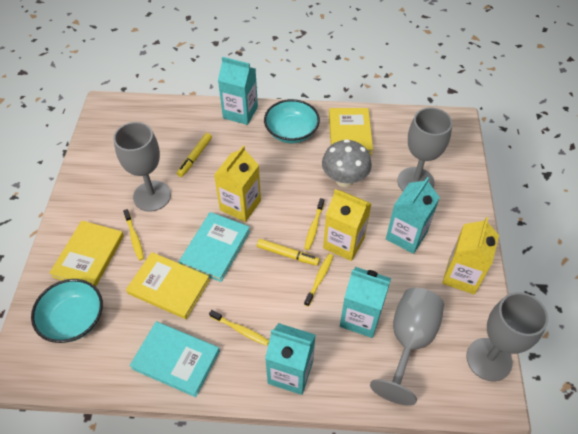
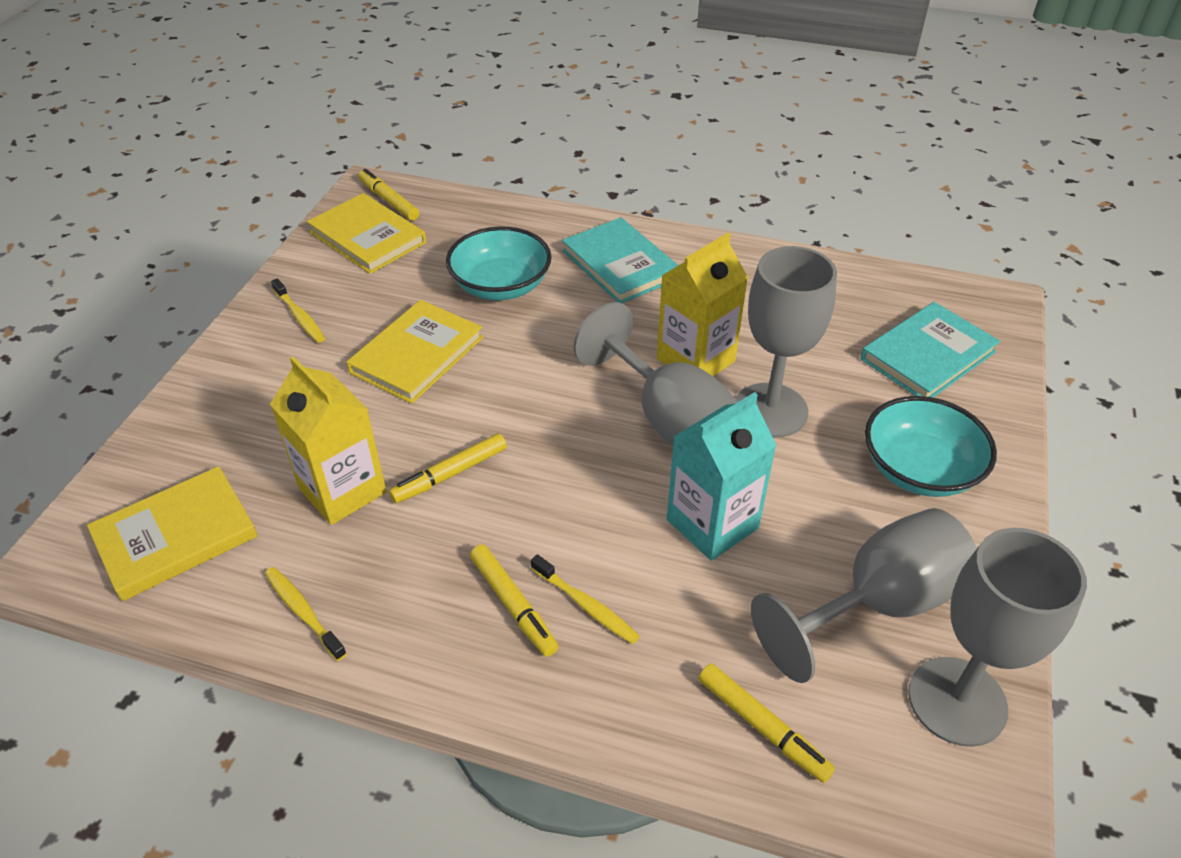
grey mushroom: [322,139,372,187] = 1 -> none = 0
turquoise carton: [218,57,258,125] [265,323,316,395] [340,267,391,338] [386,177,440,254] = 4 -> [667,392,777,561] = 1
yellow carton: [214,146,261,222] [323,189,372,261] [442,217,499,294] = 3 -> [270,356,387,525] [657,233,748,376] = 2
yellow marker: [177,133,212,177] [257,239,320,266] = 2 -> [358,169,420,221] [389,433,507,503] [470,544,558,657] [699,663,835,783] = 4
yellow toothbrush: [123,209,144,261] [209,310,269,346] [304,198,324,250] [304,253,334,307] = 4 -> [265,567,347,661] [271,278,325,343] [531,554,640,644] = 3

